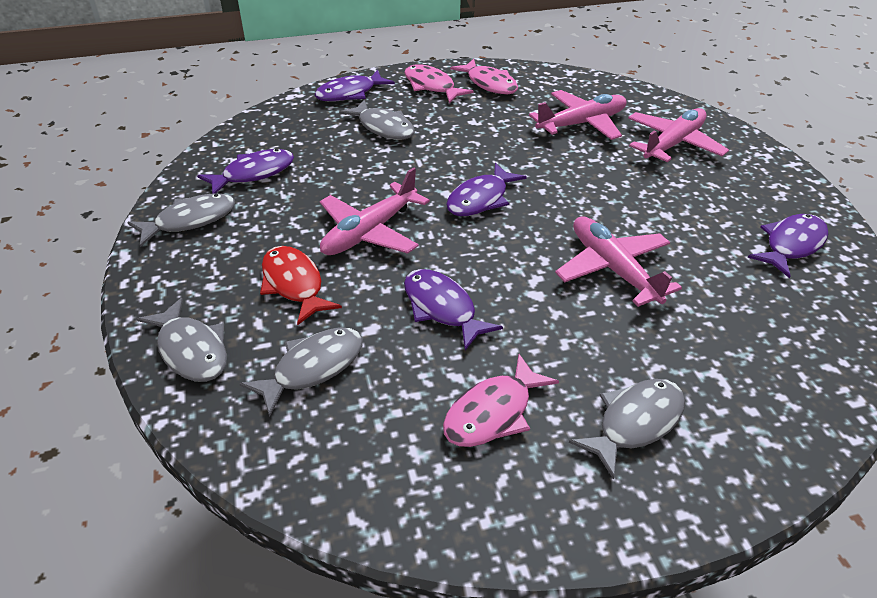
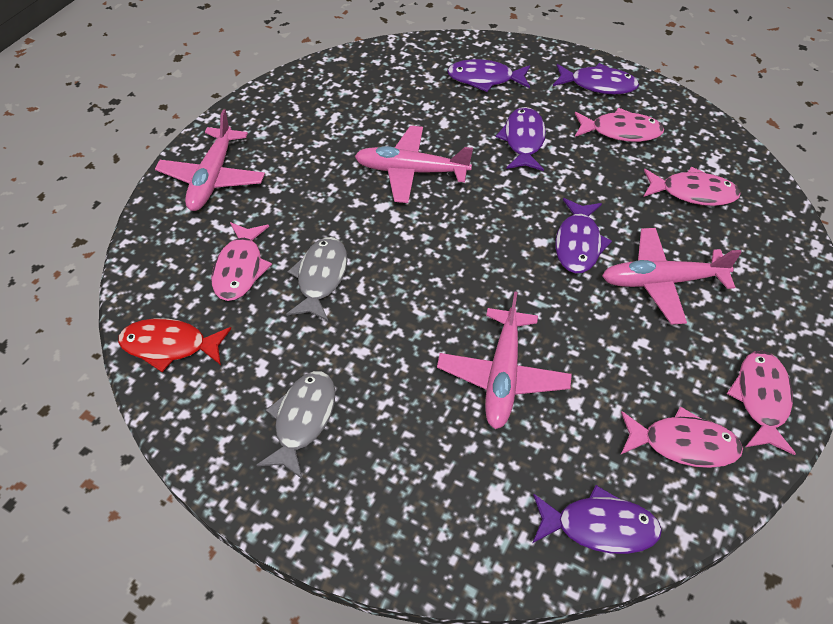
grey fish: [127,193,235,247] [137,298,227,382] [239,327,363,417] [339,100,415,140] [569,379,685,479] = 5 -> [257,371,336,479] [286,237,347,322] = 2
pink fish: [404,64,474,103] [443,354,559,447] [450,59,518,94] = 3 -> [211,222,272,301] [575,108,664,142] [621,406,743,468] [643,167,741,206] [727,351,796,455] = 5

